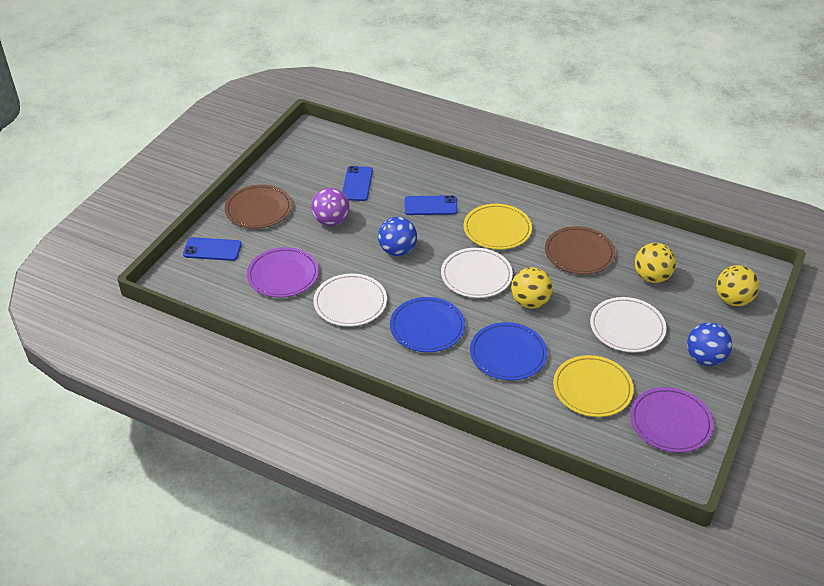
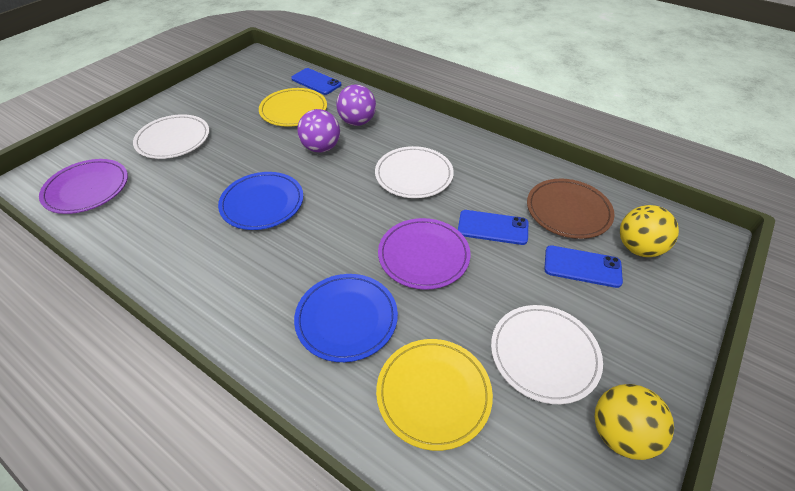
blue ball: [378,217,417,256] [687,322,732,366] = 2 -> none = 0
brown plate: [225,185,292,229] [545,226,615,274] = 2 -> [527,179,615,239] = 1
purple ball: [311,188,349,226] = 1 -> [297,109,340,152] [336,84,376,126] = 2
yellow ball: [511,267,553,309] [635,243,676,283] [716,265,759,306] = 3 -> [594,384,674,460] [620,205,679,257] = 2

